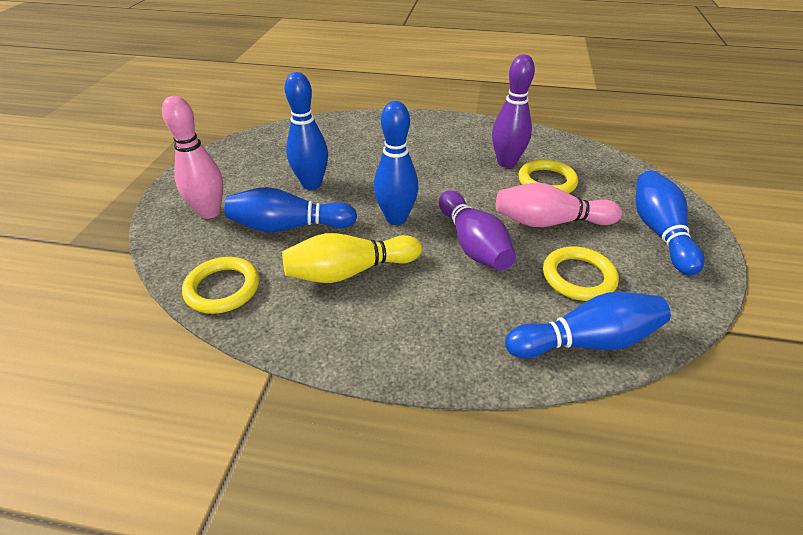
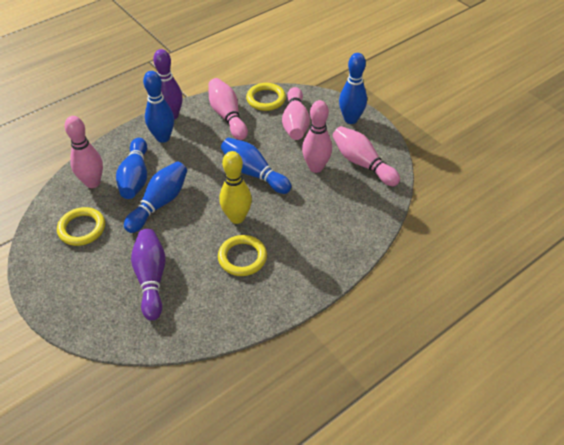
pink bowling pin: [162,96,223,219] [496,183,622,227] = 2 -> [65,116,103,188] [209,78,248,140] [282,87,310,140] [302,100,332,173] [333,126,400,186] = 5

